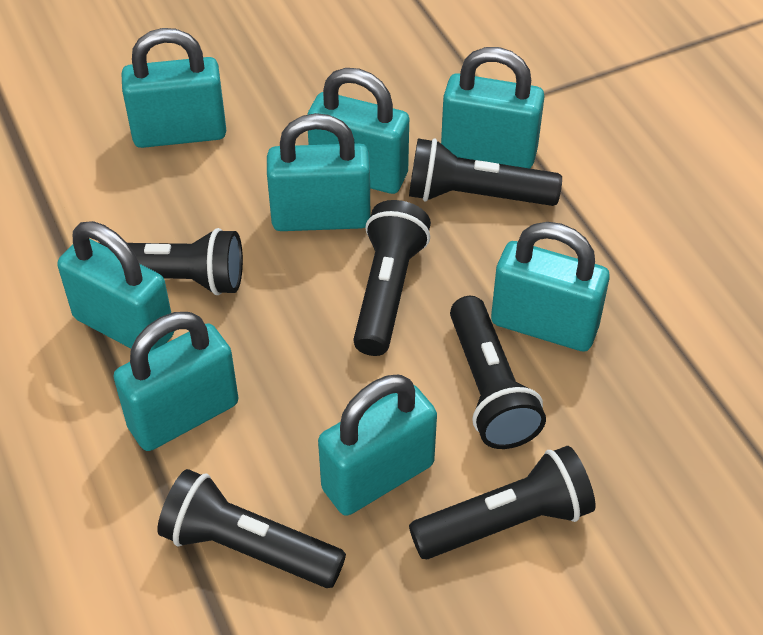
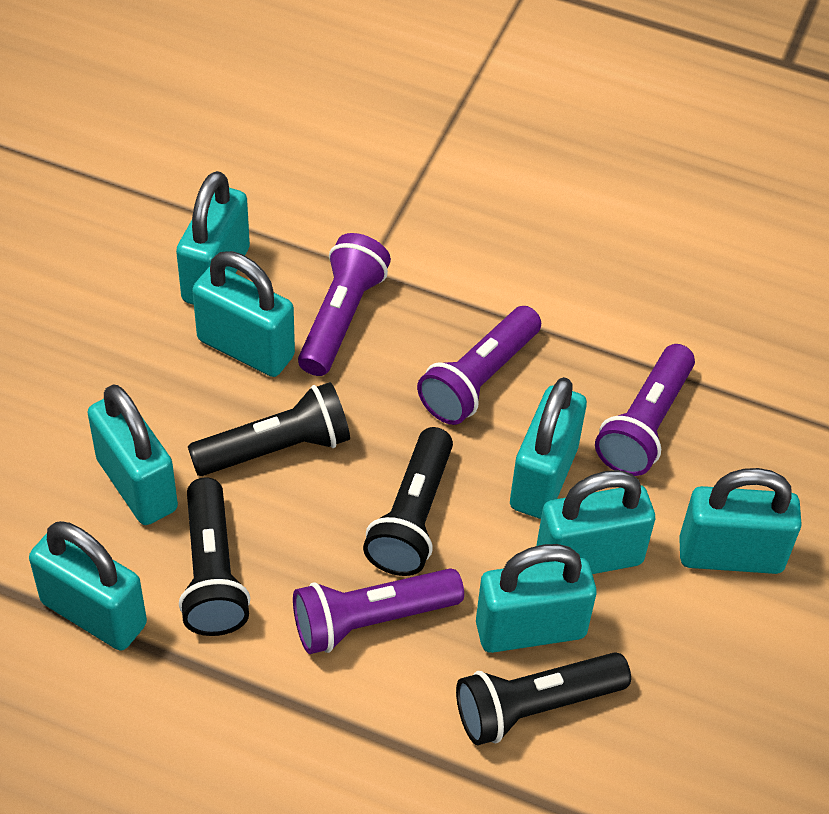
black flashlight: [97,228,243,295] [157,469,346,588] [353,200,431,356] [409,138,562,206] [409,446,596,559] [450,296,546,449] = 6 -> [179,477,250,636] [188,382,350,476] [363,427,453,576] [456,652,631,745] = 4
purple flashlight: none = 0 -> [293,568,464,654] [298,233,391,376] [417,306,541,425] [595,344,695,476] = 4

